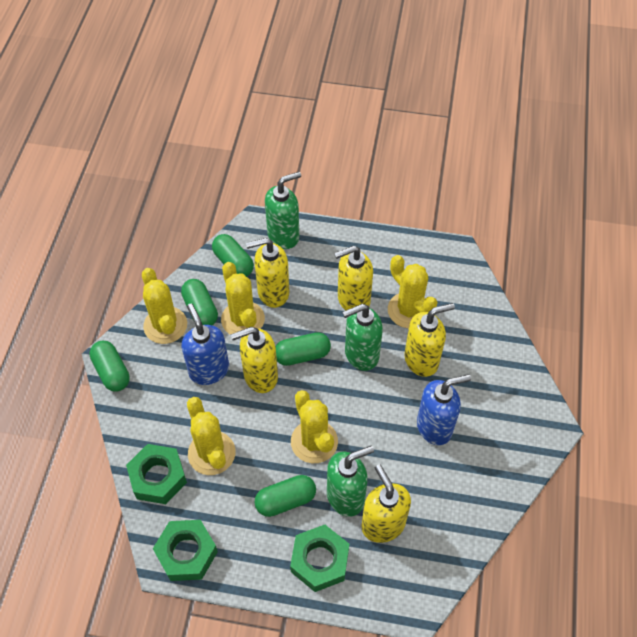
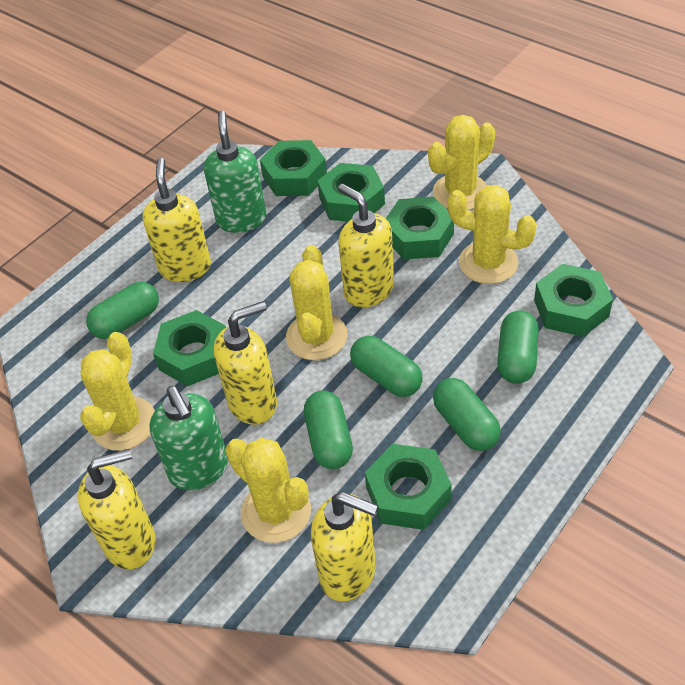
blue soap dispenser: [181,304,229,385] [417,374,471,445] = 2 -> none = 0
green nut: [126,444,187,504] [153,520,218,581] [290,525,349,592] = 3 -> [153,310,226,386] [260,140,327,196] [317,163,385,222] [365,444,452,530] [385,197,454,260] [534,264,613,337] = 6
green soap dispenser: [265,172,301,249] [327,446,374,517] [342,304,383,371] = 3 -> [150,386,228,491] [204,111,266,233] = 2

